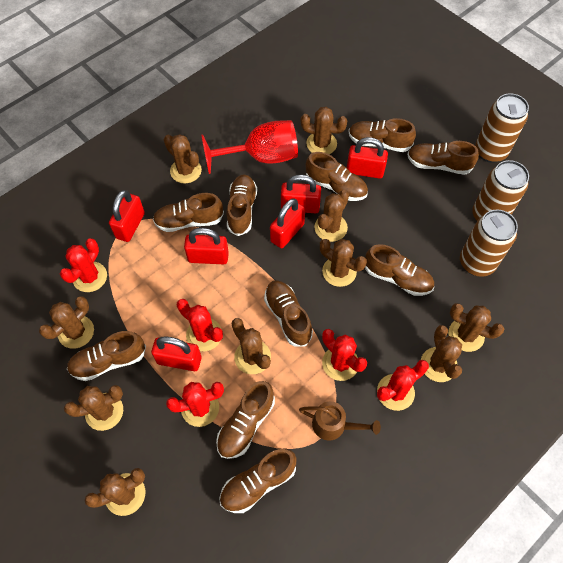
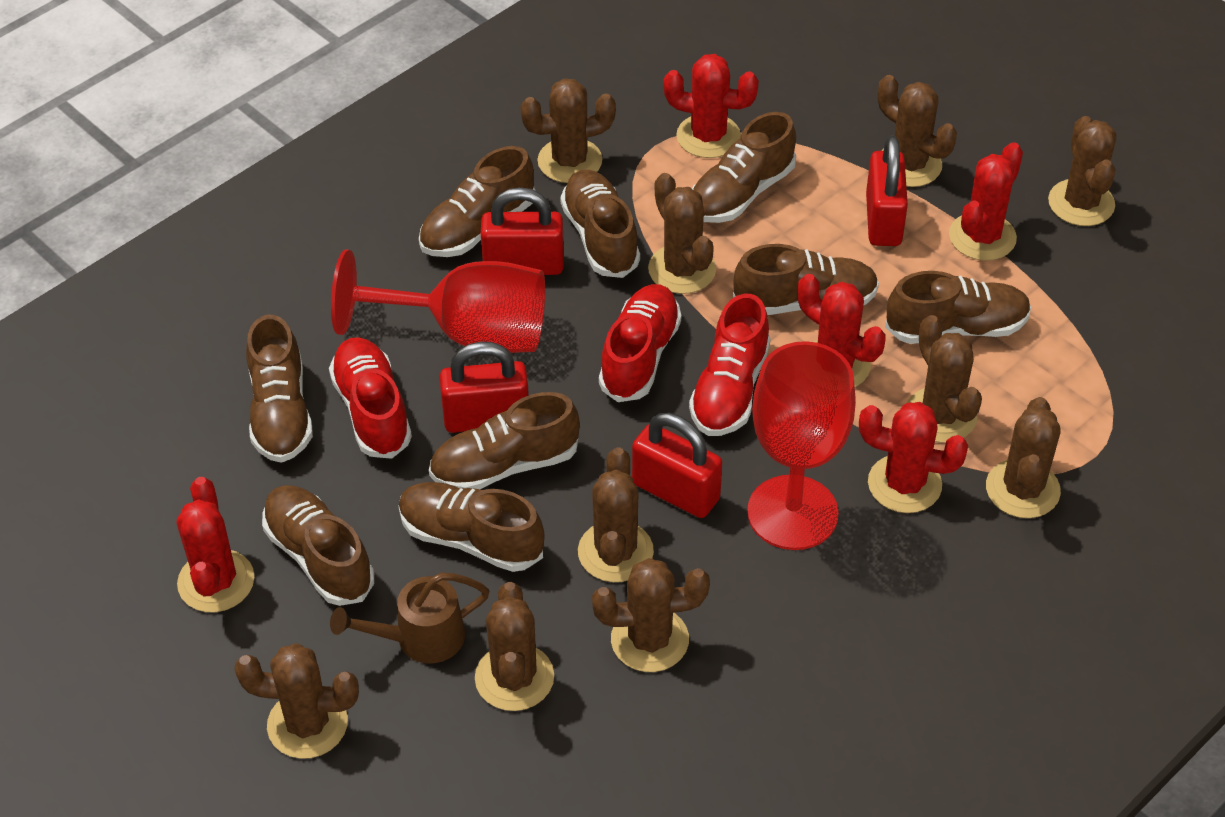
brown can: [460,209,518,277] [472,160,529,221] [475,93,529,163] = 3 -> none = 0
brown shoe: [67,331,146,381] [153,193,224,232] [216,381,275,459] [219,449,297,513] [227,174,257,236] [264,280,313,347] [306,152,368,201] [348,118,416,152] [365,244,434,296] [407,141,479,175] = 10 -> [246,315,313,463] [262,485,374,606] [399,482,545,572] [419,146,536,257] [429,392,580,489] [560,169,640,278] [692,112,796,223] [733,244,879,315] [885,271,1031,344] = 9
red goblet: [201,120,298,174] = 1 -> [331,249,545,353] [747,341,856,550] = 2
red padlock: [109,190,145,242] [151,336,202,371] [184,228,229,264] [270,198,305,248] [281,175,321,213] [347,137,388,179] = 6 -> [440,342,529,433] [481,187,564,275] [632,413,722,518] [866,136,908,246] = 4
red shoe: none = 0 -> [329,337,412,459] [599,284,681,402] [689,294,771,436] = 3

